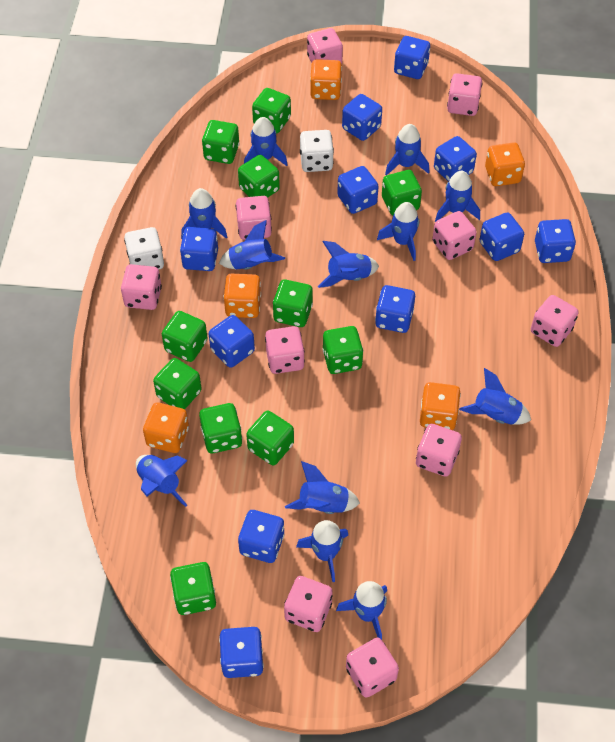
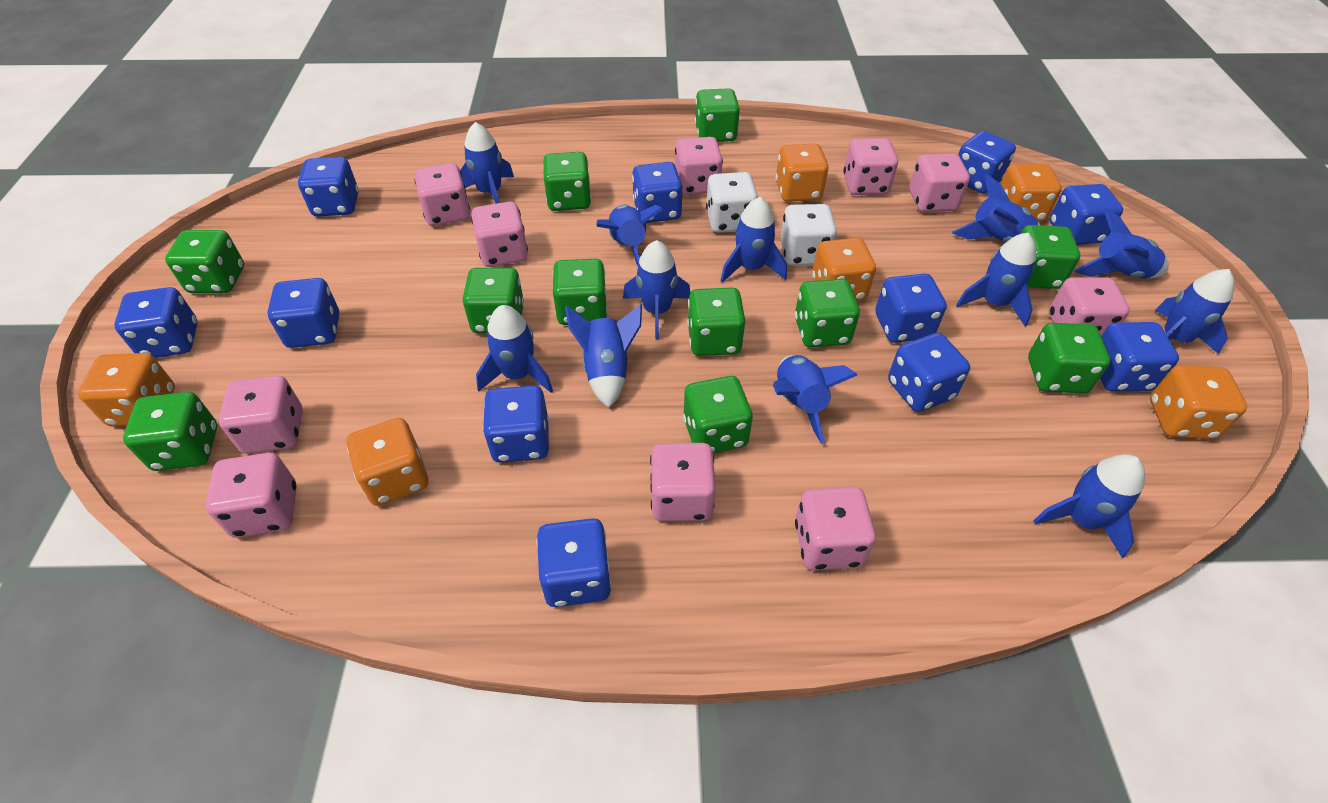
orange dice: [143,402,189,453] [223,273,261,318] [310,59,342,100] [420,382,461,430] [485,142,525,186] = 5 -> [78,353,175,426] [347,418,428,506] [776,143,828,202] [812,238,876,301] [1001,164,1062,222] [1150,365,1247,439] = 6

